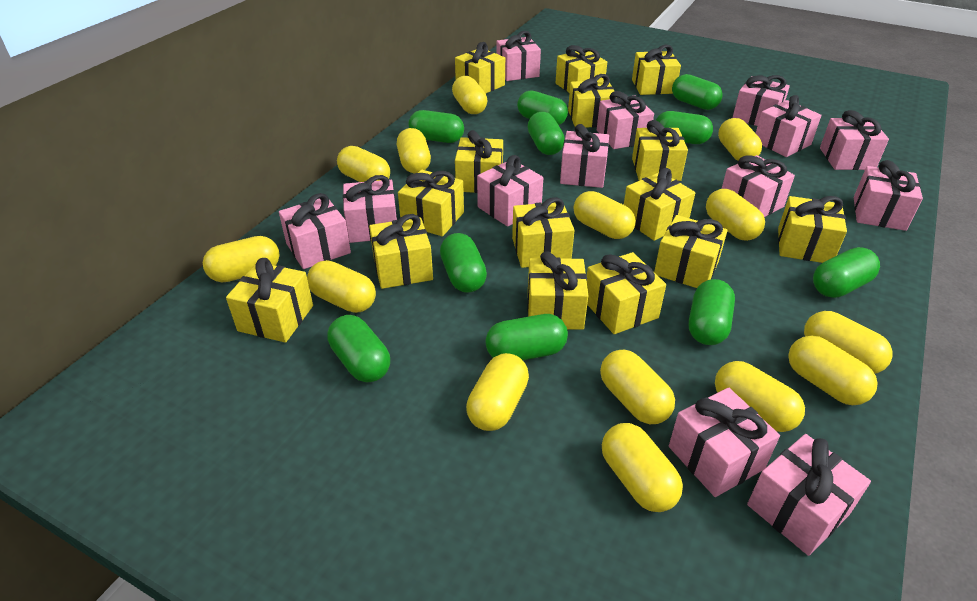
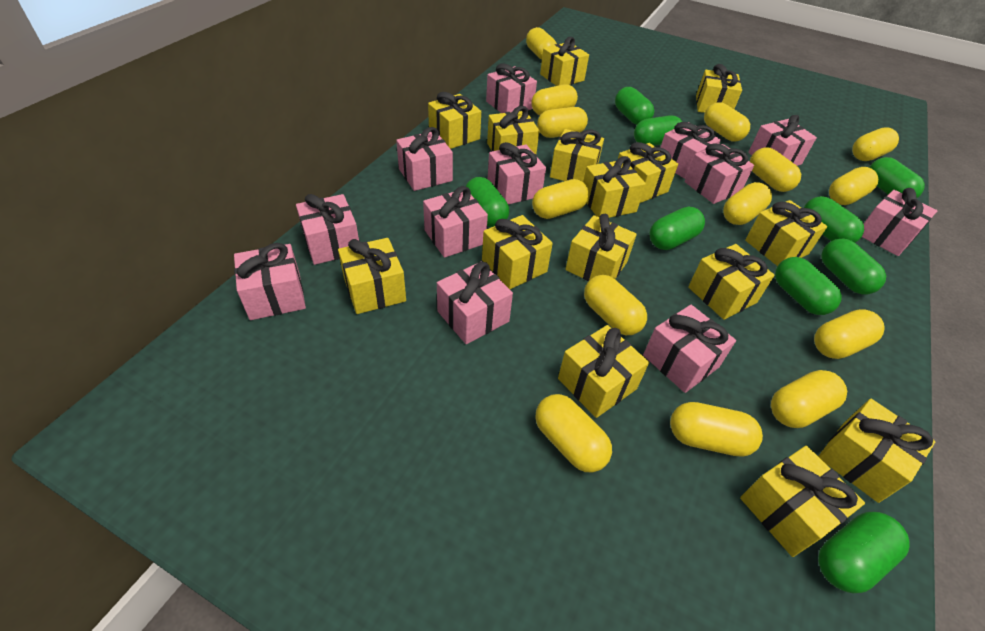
green capsule: [327,315,390,382] [408,110,464,143] [440,233,487,293] [486,314,568,360] [517,90,568,125] [528,112,565,155] [656,111,713,144] [672,74,723,110] [689,279,735,345] [813,247,880,298] = 10 -> [465,177,509,227] [615,87,654,125] [634,115,682,146] [649,206,705,250] [775,257,842,315] [804,196,864,243] [818,512,910,593] [821,238,886,294] [869,157,925,198] = 9
pink gift: [279,193,351,269] [343,175,397,243] [477,155,543,227] [496,31,541,81] [560,124,609,188] [597,91,654,149] [669,388,780,497] [722,155,795,217] [732,75,790,126] [747,434,871,556] [756,95,822,157] [820,110,889,170] [854,160,923,231] = 13 -> [234,243,306,320] [296,194,359,265] [396,127,453,191] [423,186,488,258] [437,261,513,344] [486,64,537,113] [488,142,546,205] [643,305,736,393] [660,122,721,179] [684,143,754,204] [748,115,817,166] [862,188,937,256] = 12

